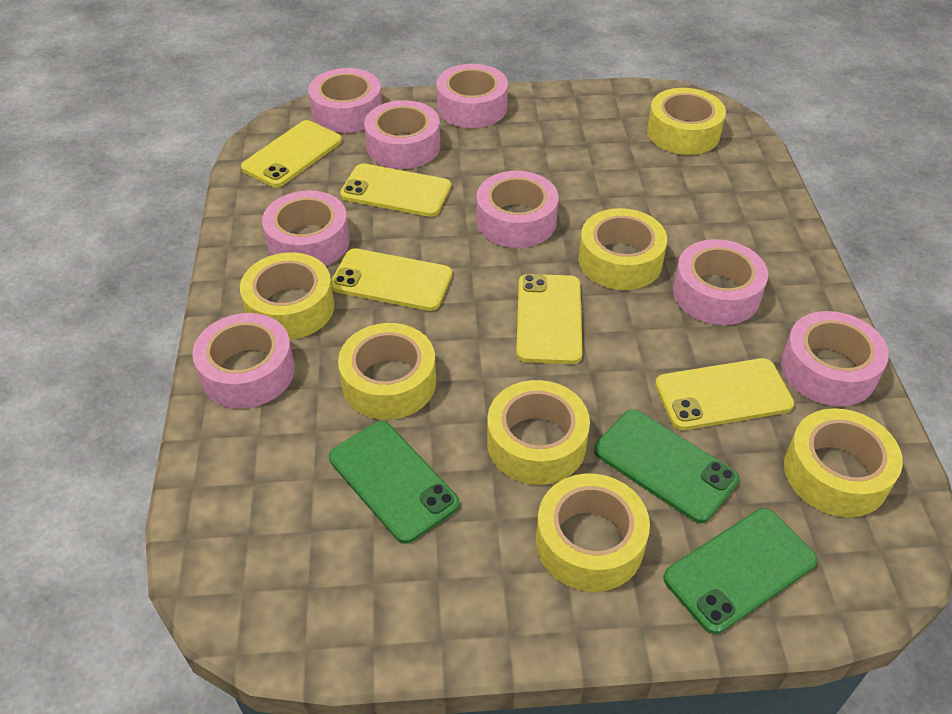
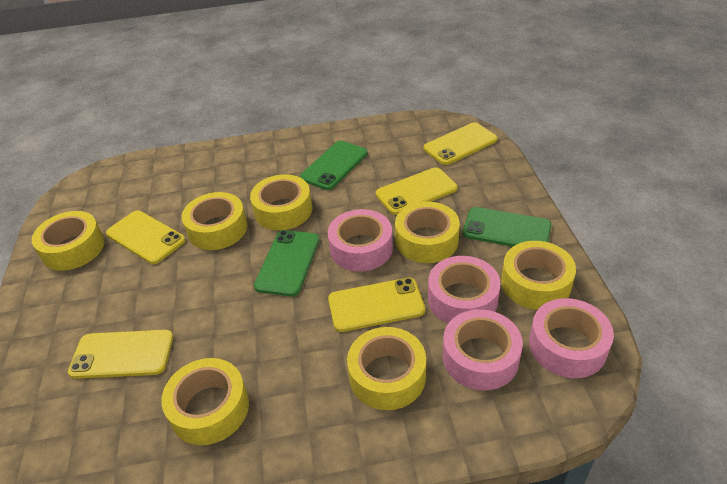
pink tape: [192,313,295,409] [262,190,350,266] [308,68,382,133] [364,100,440,169] [436,64,508,128] [477,171,559,248] [673,239,768,325] [781,311,889,406] = 8 -> [328,209,393,272] [428,256,501,323] [443,309,523,390] [529,298,614,378] = 4

